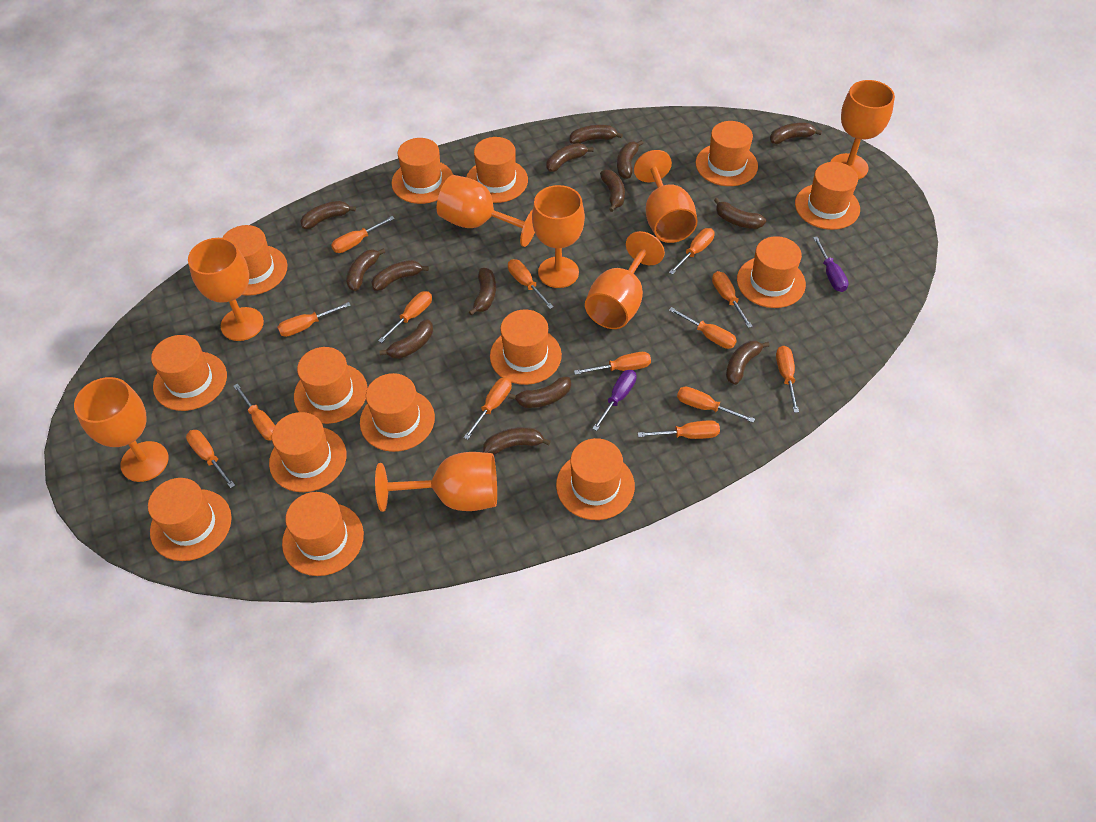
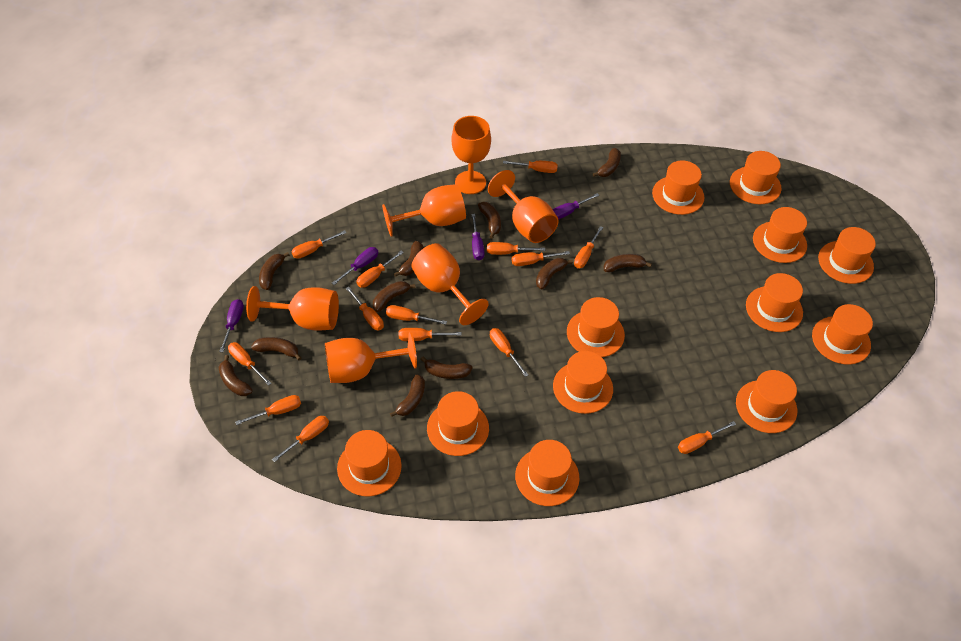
brown banana: [300,201,356,229] [346,248,385,291] [371,260,429,291] [379,319,433,359] [469,268,496,316] [483,427,551,455] [508,377,571,408] [547,143,594,172] [570,125,623,144] [600,170,625,212] [617,140,643,179] [714,198,766,229] [726,341,769,385] [770,123,822,144] = 14 -> [218,355,253,396] [251,337,302,360] [259,252,289,290] [373,281,415,312] [390,374,425,417] [394,241,423,277] [420,356,473,379] [478,202,501,239] [536,258,573,290] [593,148,621,177] [604,254,652,273] = 11
orange goblet: [74,377,169,482] [188,238,264,341] [375,452,497,512] [437,175,535,247] [532,185,585,288] [585,231,665,329] [634,150,698,243] [831,80,895,180] = 8 -> [246,286,339,331] [325,332,417,383] [382,184,466,237] [412,243,489,325] [451,116,491,194] [488,170,559,243] = 6
orange hat: [148,478,232,561] [151,335,227,411] [222,225,287,296] [269,412,347,492] [282,492,364,576] [294,347,368,424] [360,373,435,452] [391,138,453,204] [466,137,528,203] [490,309,562,385] [556,438,635,520] [695,121,758,186] [737,236,806,308] [795,162,860,230] = 14 -> [337,430,402,496] [427,391,489,456] [515,440,580,506] [553,351,613,414] [567,297,625,357] [652,161,704,215] [730,151,782,204] [736,370,797,433] [746,273,803,332] [753,207,807,263] [812,304,873,365] [818,227,876,284] = 12
purple screwdriver: [592,370,637,431] [813,236,849,292] = 2 -> [219,299,244,352] [332,247,378,285] [471,214,484,260] [553,193,599,219] = 4

